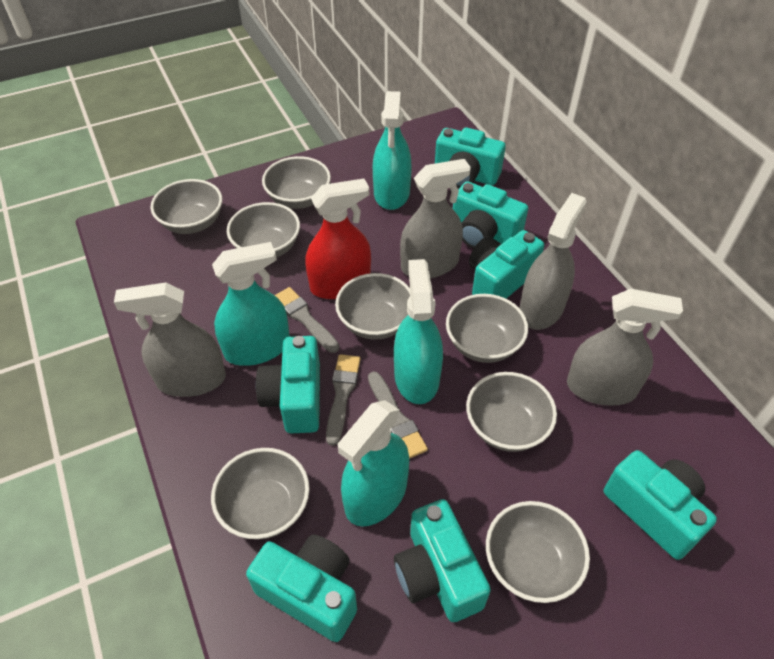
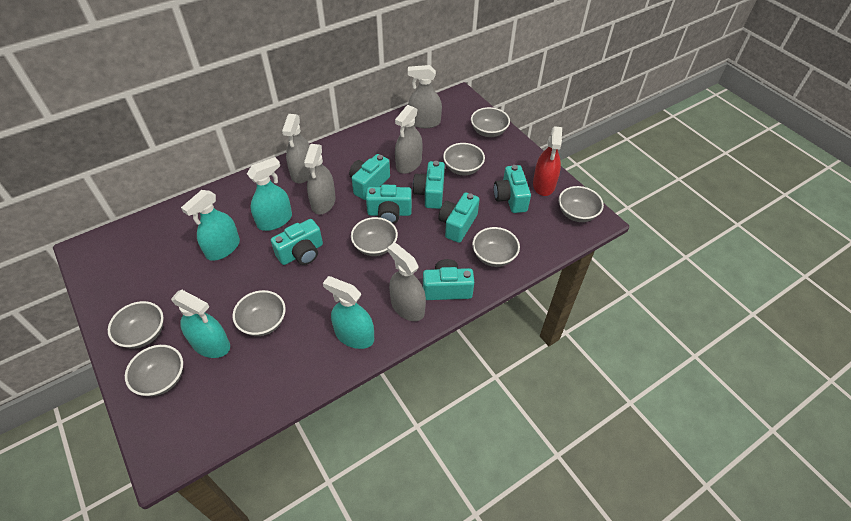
grey brush: [275,287,339,353] [326,354,361,446] [368,371,428,459] = 3 -> none = 0
grey spray bottle: [114,282,226,397] [400,159,471,278] [519,193,587,330] [567,289,683,406] = 4 -> [282,114,310,183] [304,144,336,214] [387,242,426,321] [395,105,423,174] [408,65,442,128] = 5

